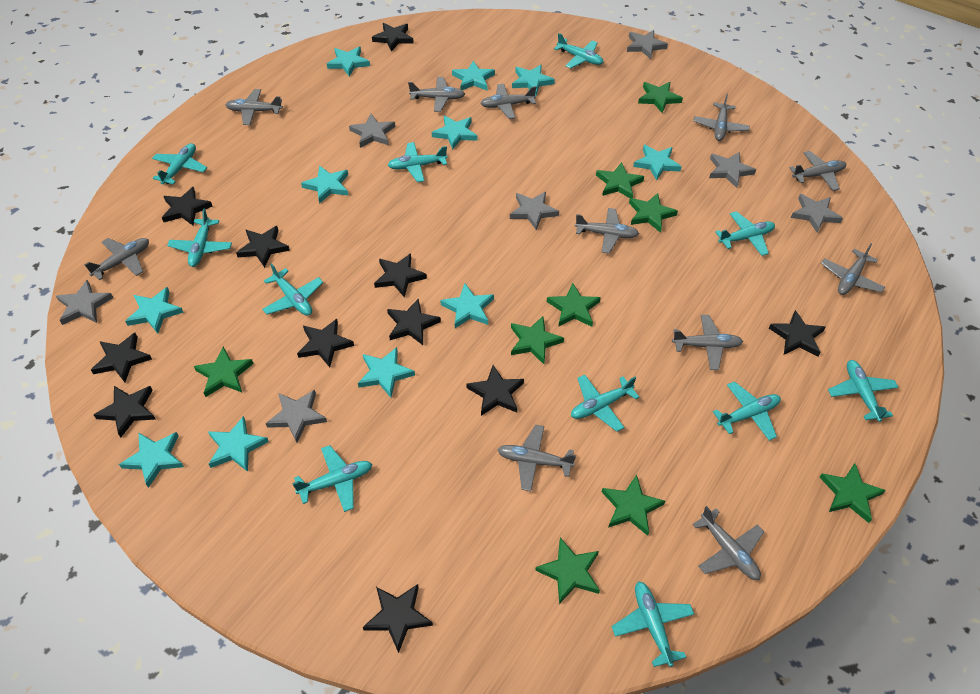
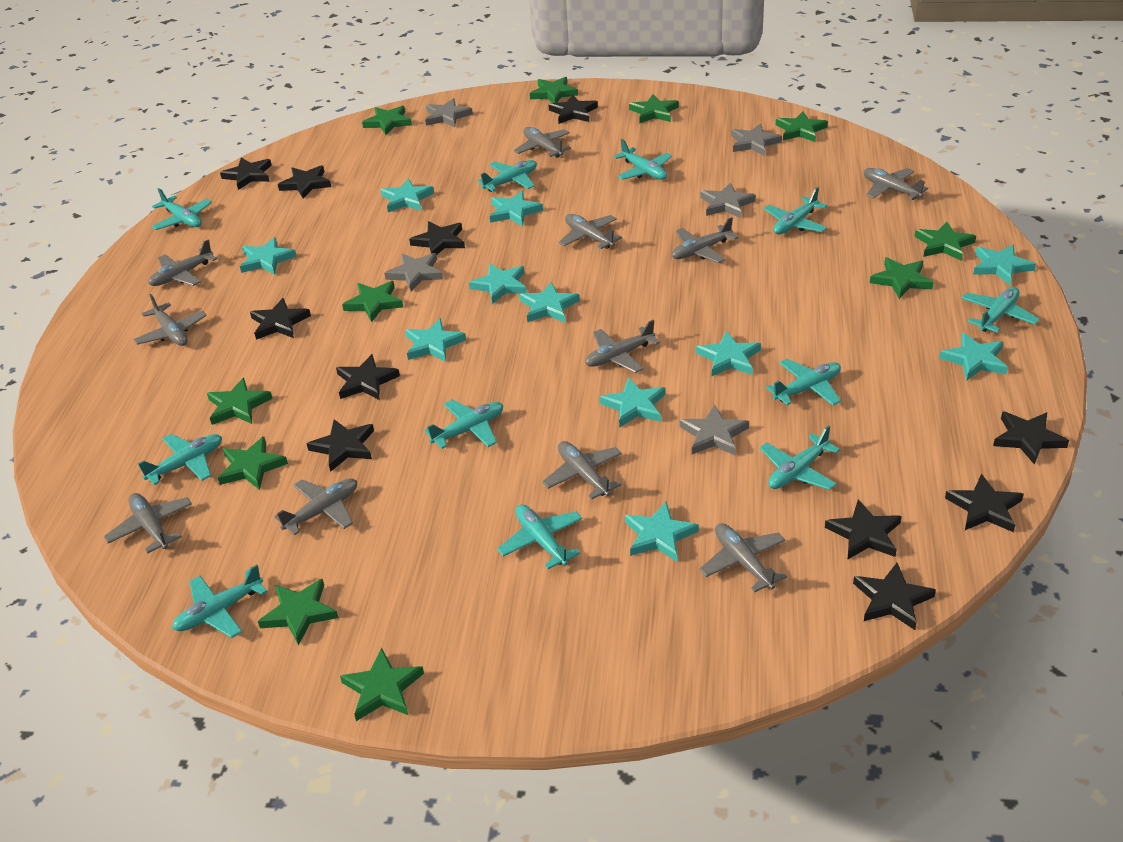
green star: [194,347,254,397] [511,316,564,364] [535,537,600,604] [547,283,601,327] [596,162,644,198] [602,475,665,536] [629,193,678,233] [638,82,683,113] [819,463,886,523] = 9 -> [207,378,273,425] [218,437,288,490] [258,579,339,645] [340,648,424,721] [342,281,403,322] [362,106,412,135] [530,77,578,103] [629,94,679,123] [776,111,828,142] [870,257,934,299] [915,222,976,261] = 11
grey star: [56,280,113,325] [266,390,327,443] [349,114,395,148] [510,192,559,230] [627,30,668,59] [709,152,756,188] [791,194,843,233] = 7 -> [384,253,443,291] [425,98,473,128] [679,404,749,456] [700,183,756,218] [731,124,782,156] = 5

